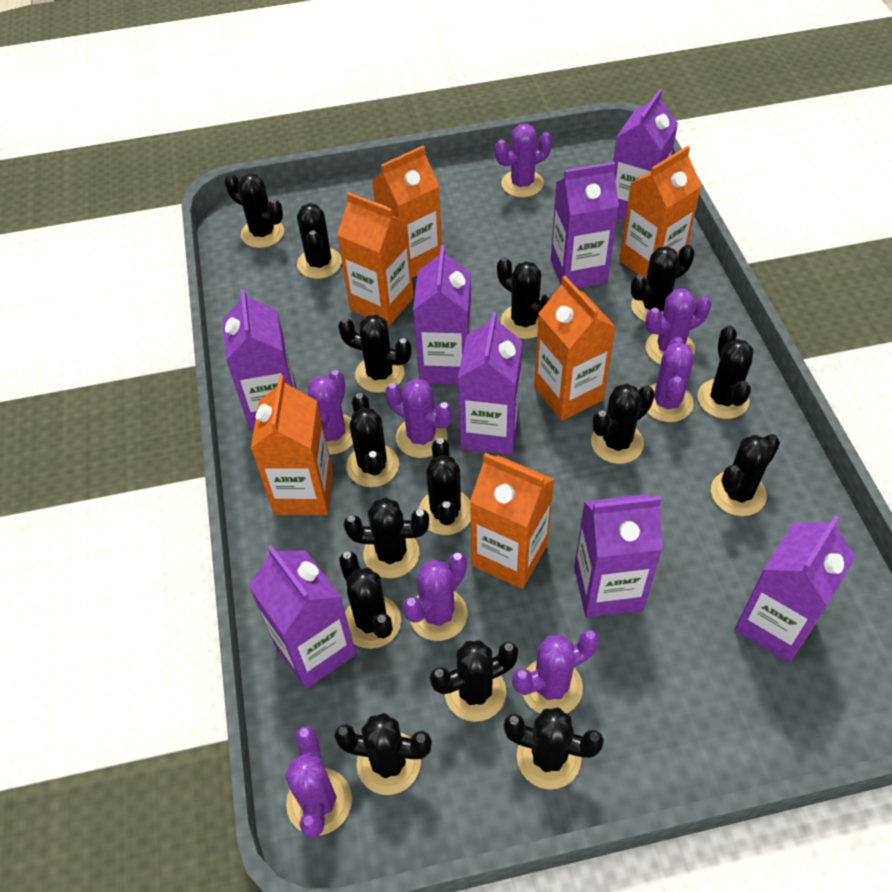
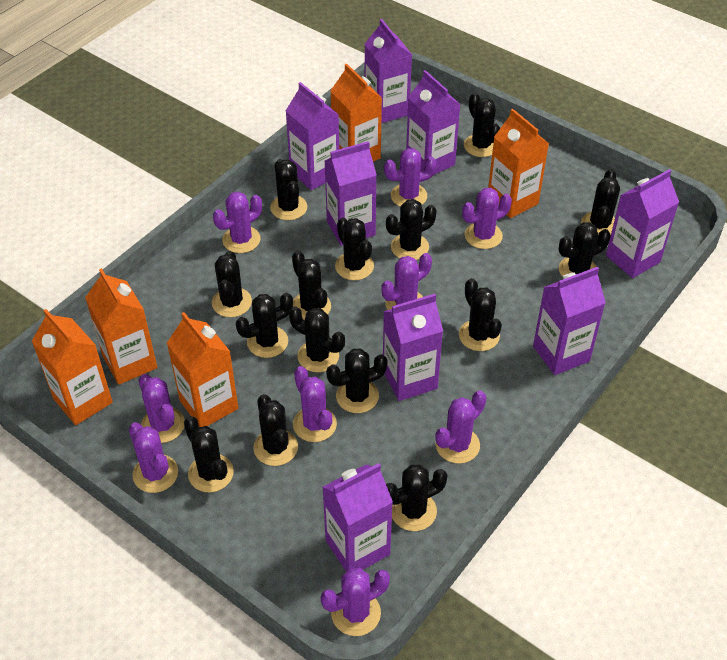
orange carton: [251,375,333,515] [337,192,414,327] [372,146,442,278] [470,453,555,589] [534,276,616,421] [619,146,702,279] = 6 -> [32,309,113,425] [85,268,157,385] [167,312,238,427] [330,64,382,162] [488,109,549,218] = 5
purple cactus: [285,726,352,838] [308,370,353,455] [385,379,452,458] [402,553,467,641] [495,124,552,198] [512,630,599,714] [645,289,711,364] [647,337,695,422] = 8 -> [129,423,178,493] [139,374,185,443] [213,191,262,253] [293,366,337,442] [321,568,390,636] [382,253,432,310] [384,148,436,207] [435,390,487,464] [462,188,512,249] = 9

